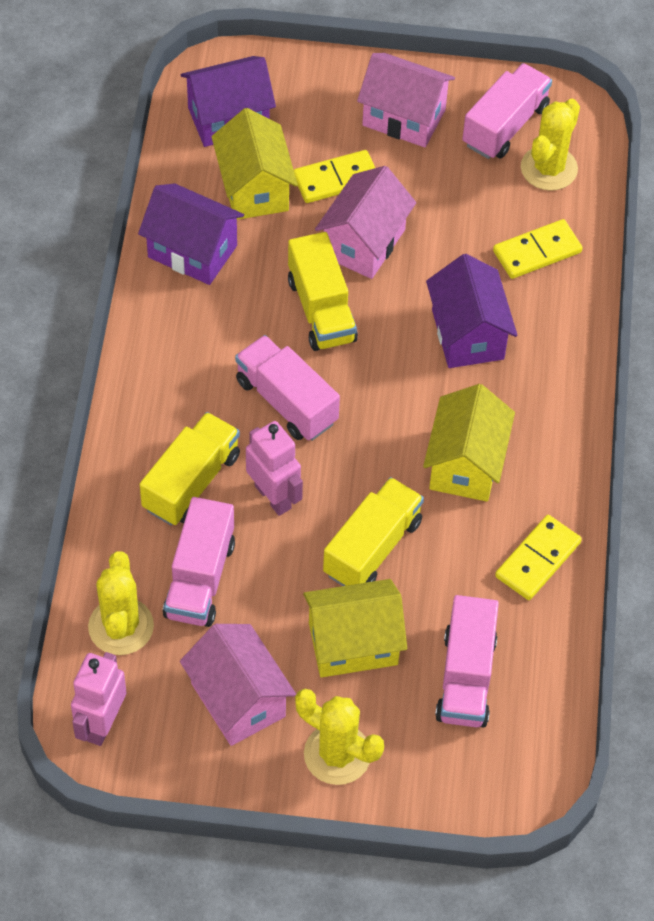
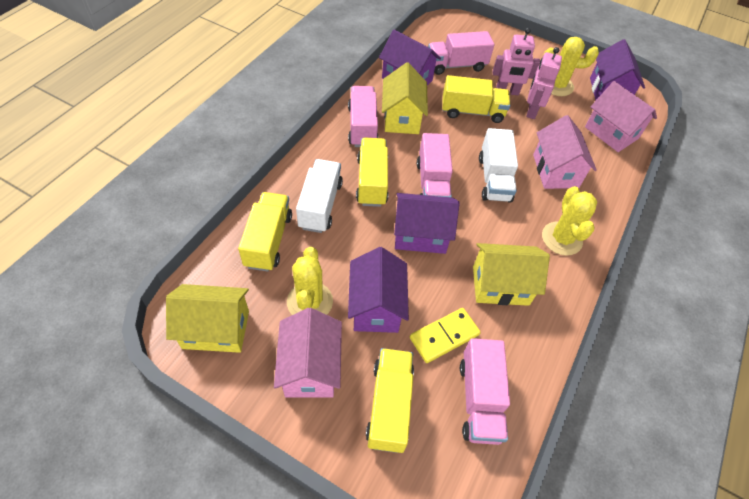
purple house: [138,183,244,285] [181,56,276,147] [426,254,517,368] = 3 -> [348,247,409,333] [379,29,441,85] [394,193,460,254] [590,39,645,100] = 4
white truck: none = 0 -> [296,159,343,233] [479,128,518,203] = 2
yellow domino: [294,150,375,203] [493,219,582,279] [495,515,582,600] = 3 -> [410,308,481,363] = 1
yellow truck: [140,412,240,526] [288,232,358,351] [323,477,424,586] = 3 -> [238,192,292,272] [356,138,388,207] [366,348,414,453] [442,75,510,123] = 4

